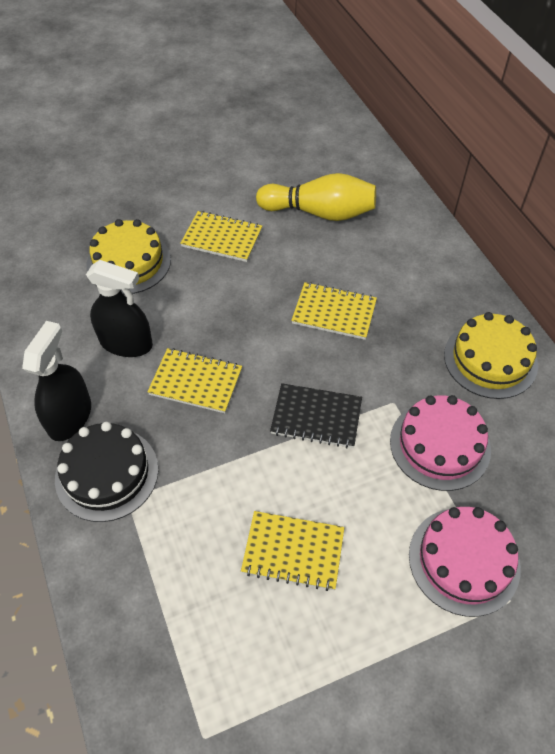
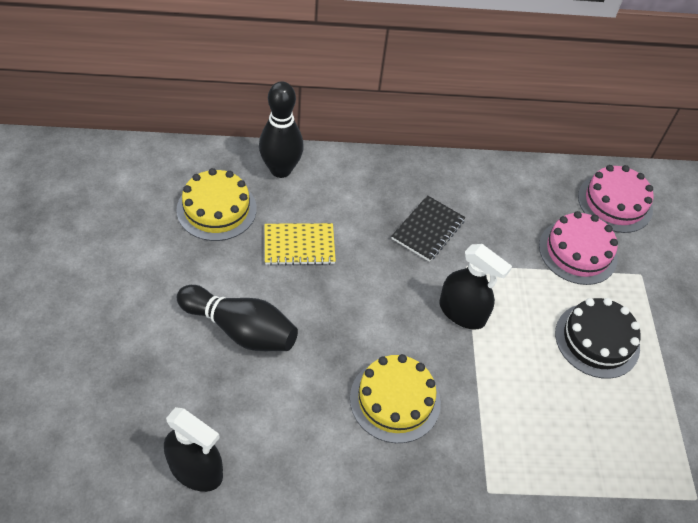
black bowling pin: none = 0 -> [177,285,298,351] [259,81,304,178] = 2
yellow bowling pin: [256,173,376,221] = 1 -> none = 0
yellow notebook: [147,348,242,413] [180,211,262,262] [241,511,344,591] [291,282,377,340] = 4 -> [265,223,336,265] = 1

